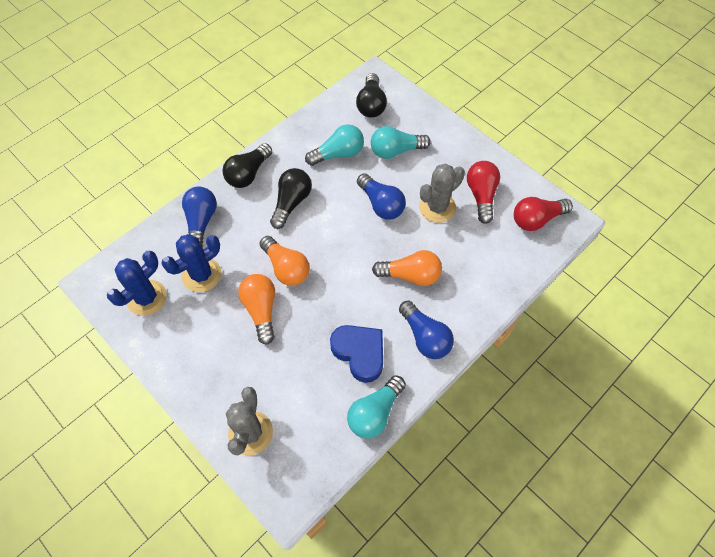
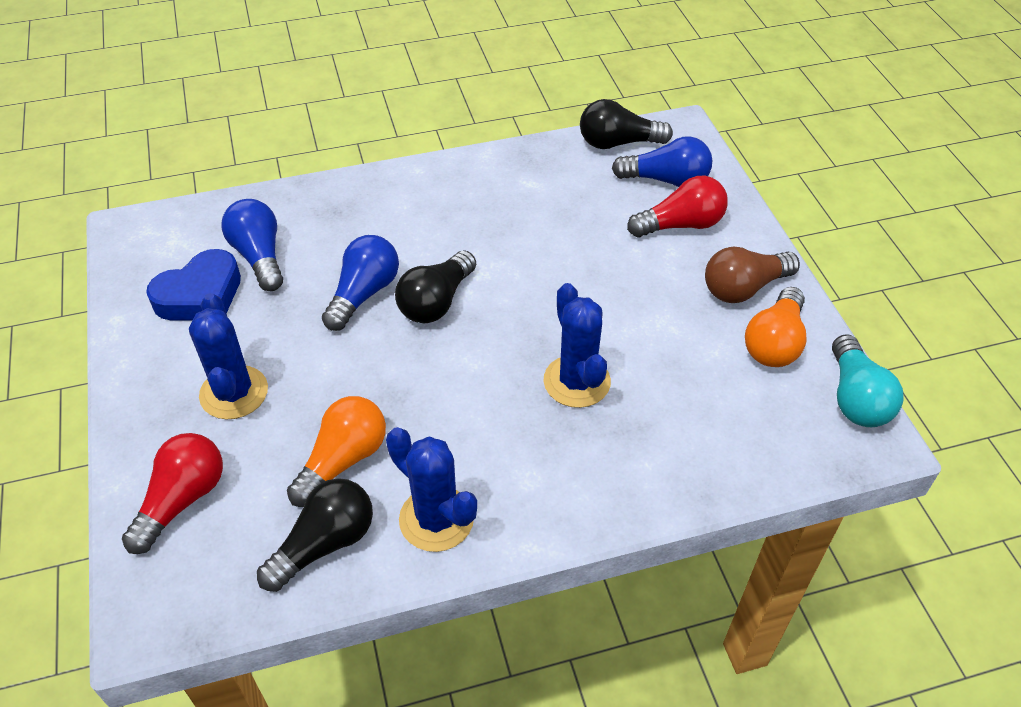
blue cactus: [107,251,167,316] [162,234,221,292] = 2 -> [189,293,268,419] [386,427,477,552] [543,283,611,408] = 3
brown light bulb: none = 0 -> [705,246,800,303] = 1
grey cactus: [226,387,273,456] [419,163,465,223] = 2 -> none = 0
orange light bulb: [238,274,275,345] [260,236,310,286] [372,250,442,286] = 3 -> [287,396,386,507] [745,287,807,367] = 2
turquoise light bulb: [305,124,364,166] [347,375,406,439] [371,126,431,159] = 3 -> [832,334,903,427] = 1

